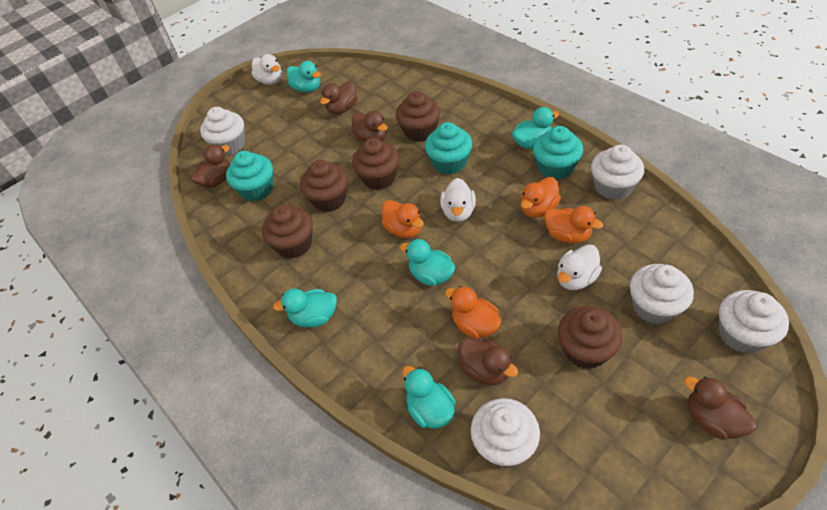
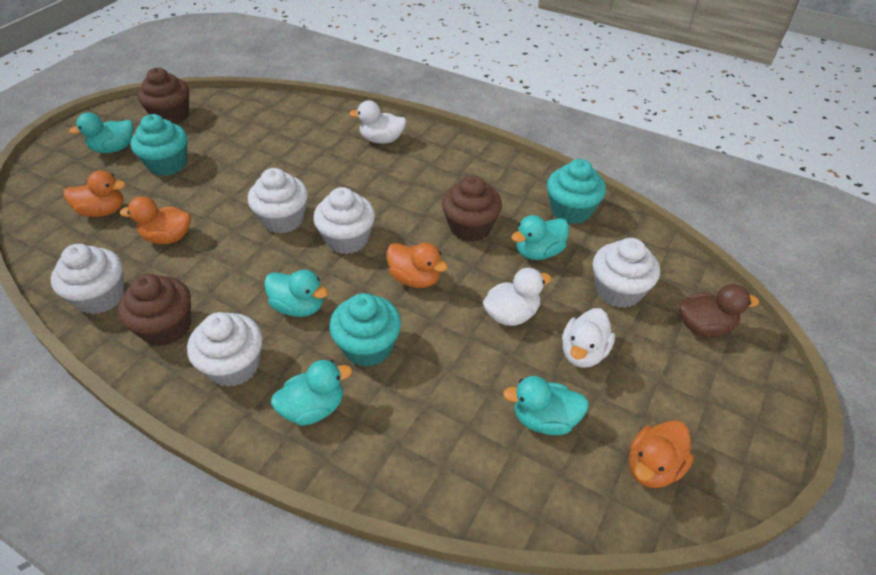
brown cupcake: [262,205,313,258] [300,160,348,212] [352,138,399,190] [396,91,440,142] [558,306,623,369] = 5 -> [118,274,191,346] [137,68,189,124] [442,175,502,242] = 3
brown duck: [190,144,230,188] [320,81,358,114] [352,111,388,142] [458,337,518,385] [684,376,756,440] = 5 -> [679,284,759,337] = 1

